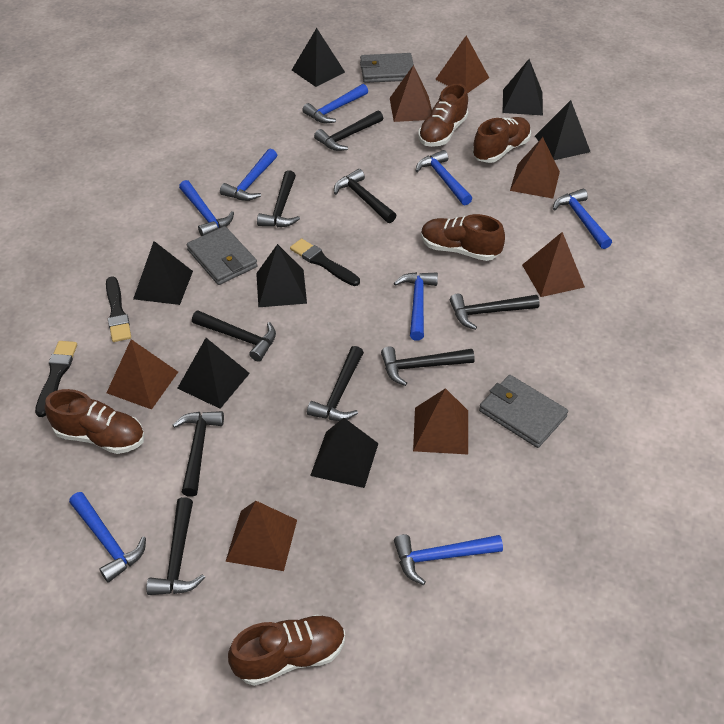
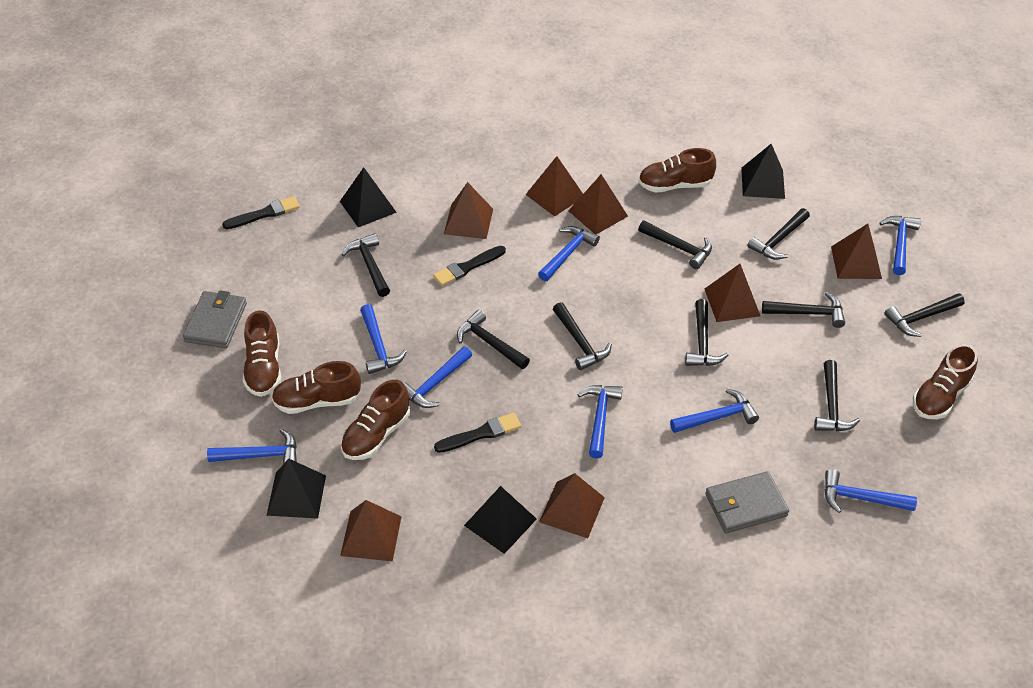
black pyramid: [133,241,193,305] [177,338,250,409] [256,244,307,307] [292,28,345,87] [310,418,379,488] [503,59,543,116] [535,100,590,160] = 7 -> [267,458,326,519] [340,167,397,227] [464,486,537,554] [741,144,785,199] = 4
grey wallet: [187,226,258,285] [360,53,414,83] [479,375,568,448] = 3 -> [183,290,247,348] [705,471,789,533] = 2

